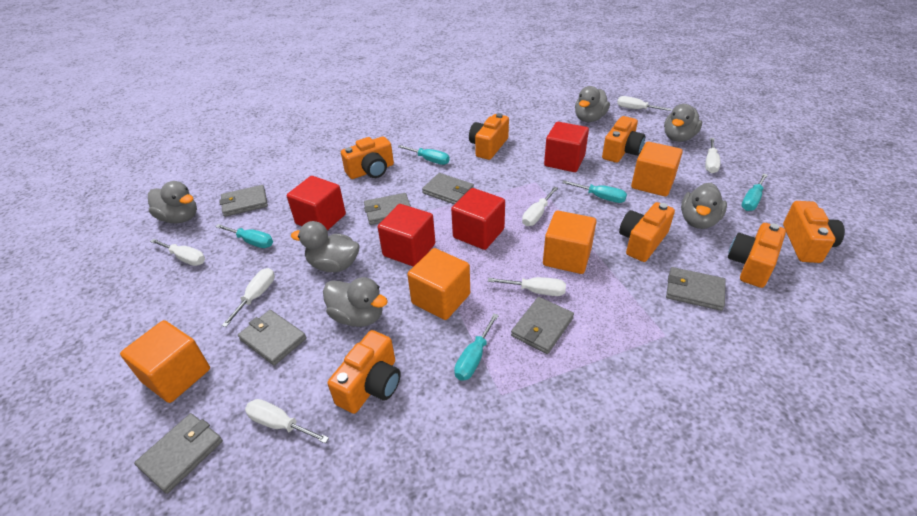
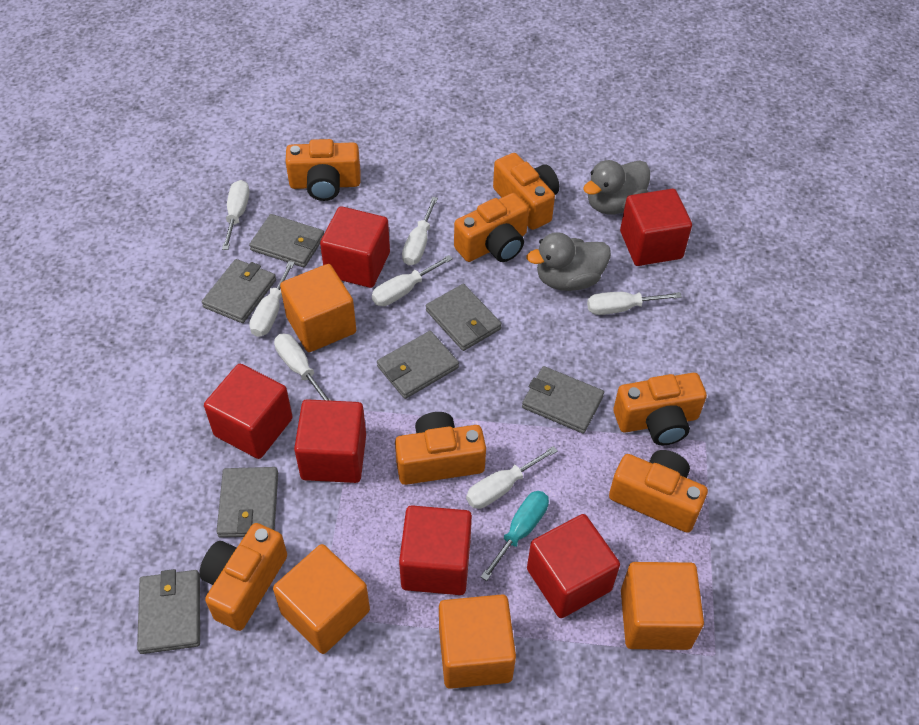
grey duck: [148,181,197,223] [291,221,360,272] [323,277,388,327] [575,86,610,122] [664,104,702,142] [681,183,727,229] = 6 -> [527,232,611,291] [583,160,650,214] = 2
red cube: [287,176,346,231] [378,204,435,267] [451,188,505,250] [544,122,589,172] = 4 -> [204,364,293,459] [294,399,366,483] [320,206,390,288] [399,505,472,595] [527,514,620,618] [620,189,692,266] = 6
turquoise screwdriver: [215,224,273,248] [398,145,450,165] [454,314,499,381] [562,180,627,203] [741,173,767,211] = 5 -> [481,491,549,581] = 1

